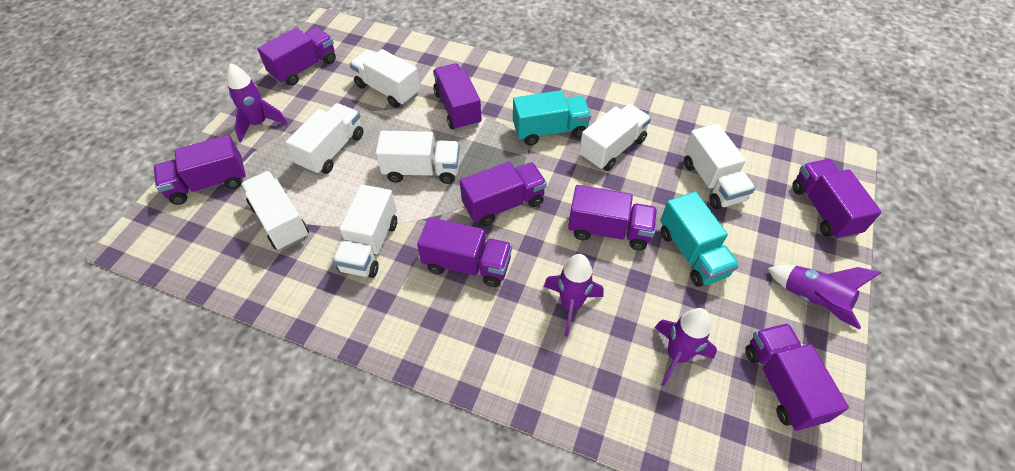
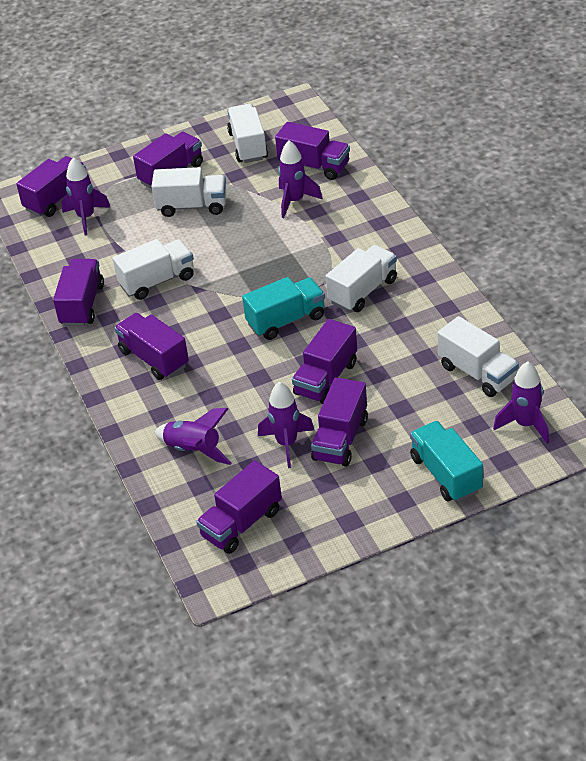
purple rocket: [227,63,287,142] [544,254,604,337] [655,308,717,386] [767,265,881,329] = 4 -> [61,158,110,236] [154,408,232,465] [258,382,314,468] [278,140,323,218] [493,361,549,444] = 5
white truck: [241,171,309,250] [286,103,363,175] [333,184,397,278] [350,49,420,108] [376,131,460,184] [579,104,651,171] [684,124,755,209] = 7 -> [113,239,194,300] [151,167,227,217] [227,104,268,163] [326,245,397,312] [437,316,519,397] = 5

